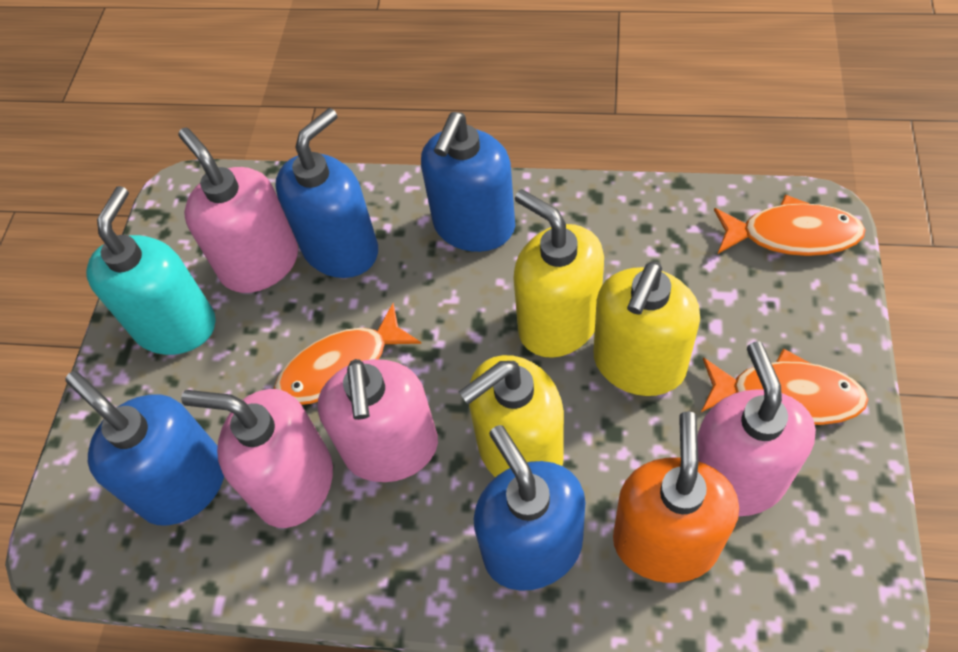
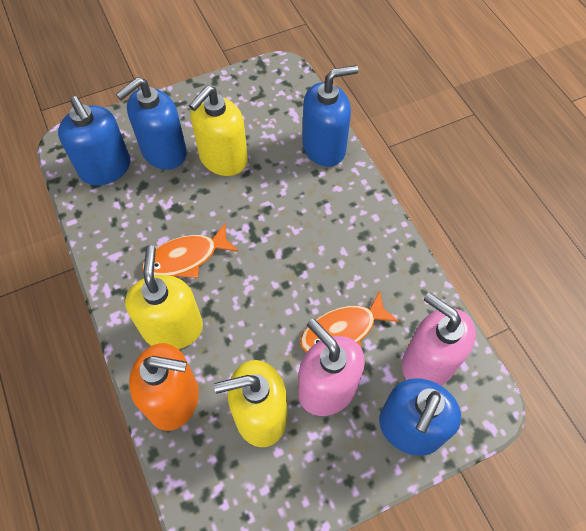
orange fish: [274,303,421,405] [701,348,868,425] [714,194,866,256] = 3 -> [142,223,239,278] [300,291,399,352] = 2
pink soap dispenser: [178,128,298,293] [181,389,333,528] [318,359,438,482] [697,341,816,517] = 4 -> [298,319,365,416] [402,293,476,386] = 2
turquoise soap dispenser: [86,186,216,355] = 1 -> none = 0

